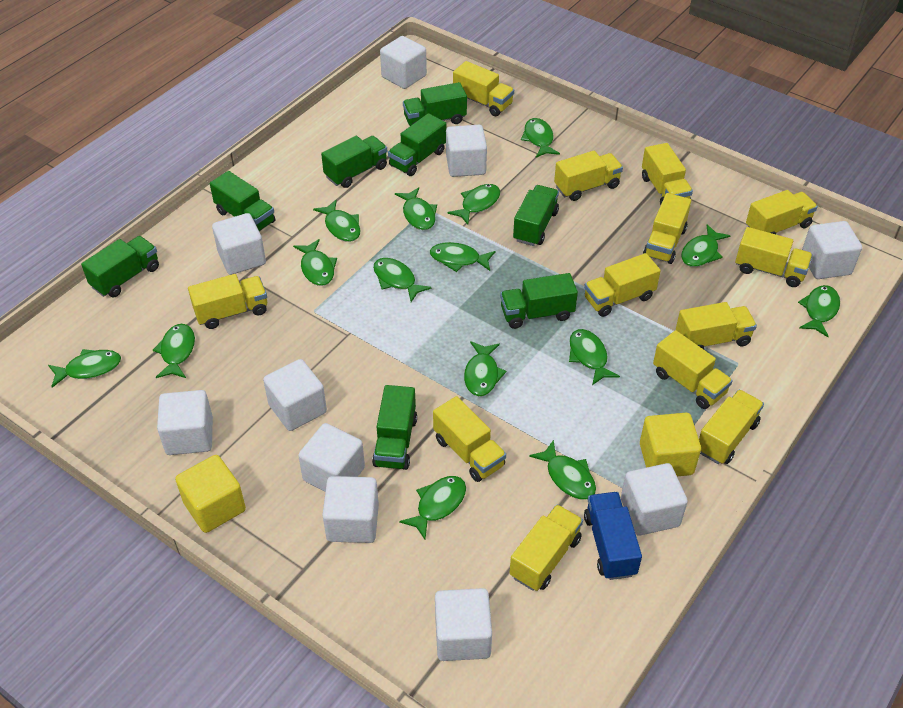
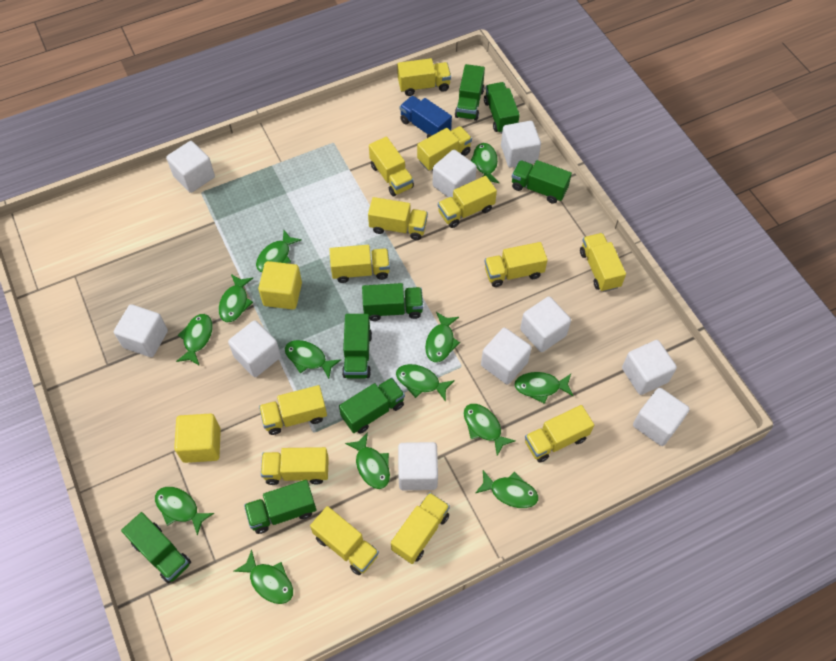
green fish: [48,349,121,388] [153,324,195,378] [293,239,337,286] [313,200,360,242] [373,258,432,302] [395,187,437,230] [399,476,466,539] [430,242,495,272] [448,184,500,224] [464,341,506,396] [521,118,560,157] [529,440,596,500] [569,329,620,385] [681,224,731,267] [798,285,840,337] = 15 -> [155,487,214,536] [176,314,213,366] [219,274,253,322] [233,550,293,604] [256,230,302,272] [285,340,341,379] [345,432,390,489] [396,364,455,402] [425,312,460,362] [463,404,516,456] [470,143,500,183] [475,470,538,508] [514,372,574,404] = 13

